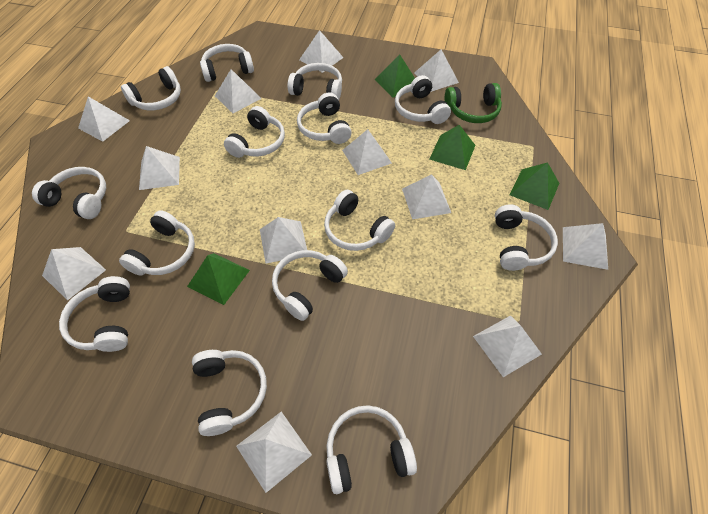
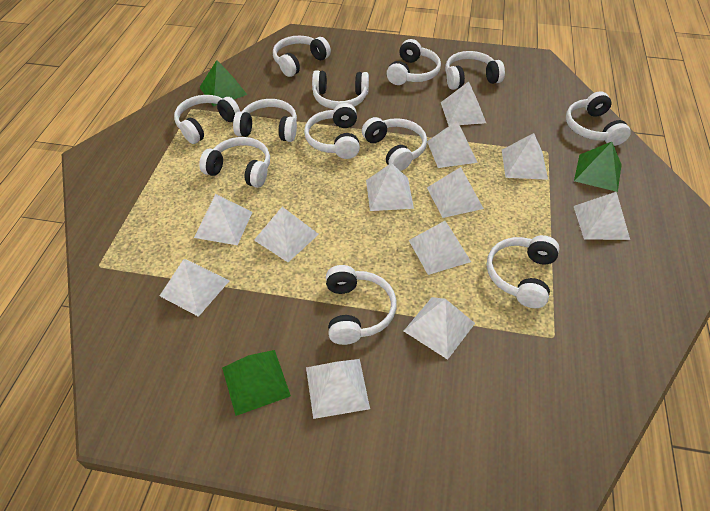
green headphones: [445,83,502,123] = 1 -> none = 0
green pyramid: [187,253,250,305] [375,55,415,98] [429,125,476,170] [510,162,559,210] = 4 -> [199,60,247,106] [222,350,291,416] [574,142,622,192] = 3
white headphones: [32,167,106,219] [59,276,130,352] [119,210,195,276] [121,66,181,111] [192,350,267,436] [200,44,254,82] [224,106,285,158] [272,250,348,321] [287,63,342,100] [297,92,352,144] [324,190,395,251] [326,405,417,494] [395,75,451,124] [495,204,558,271] = 14 -> [174,95,240,144] [199,137,270,188] [233,99,297,142] [273,36,331,77] [304,103,360,159] [312,70,369,109] [326,265,397,345] [362,117,427,171] [386,39,441,85] [445,51,505,90] [487,235,560,308] [566,91,631,146] = 12

